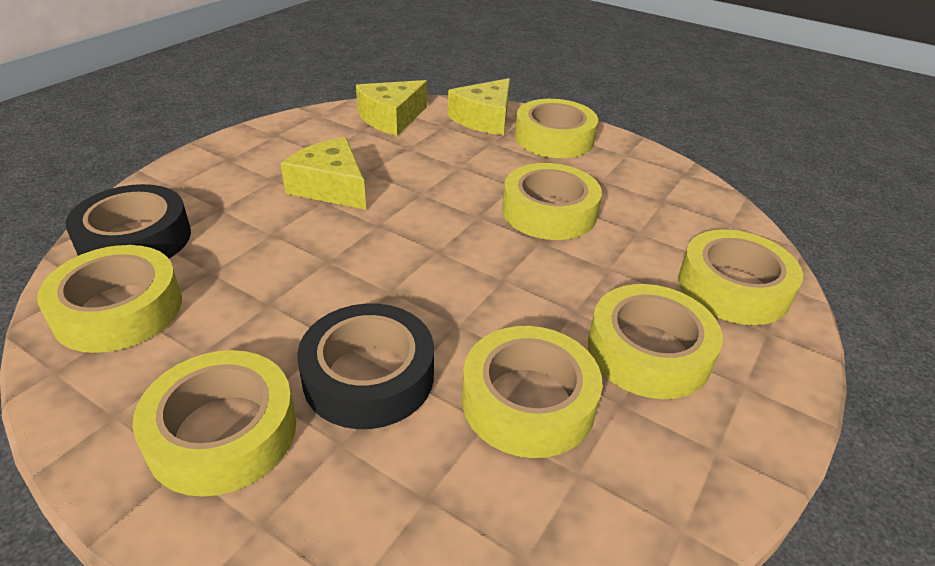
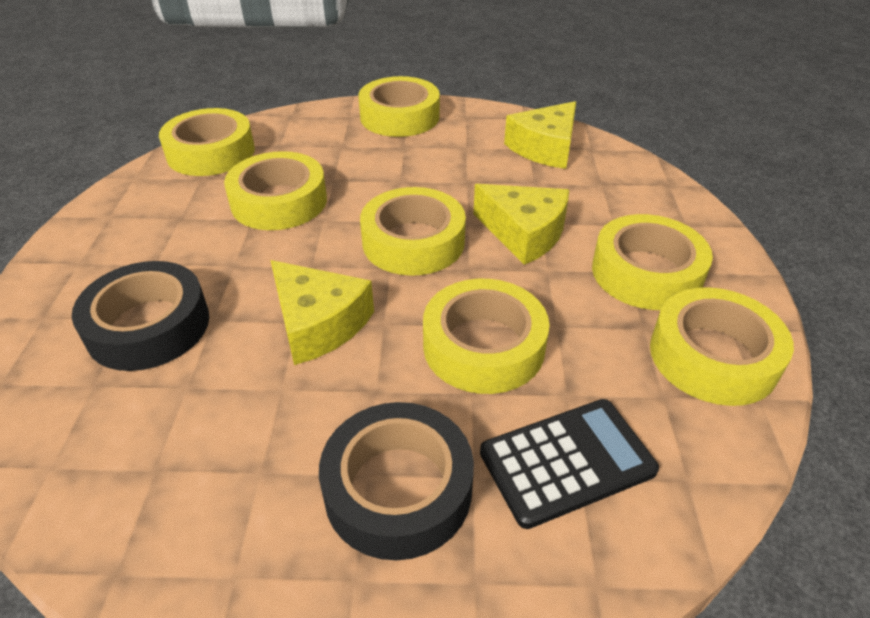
black calculator: none = 0 -> [480,399,659,529] = 1

